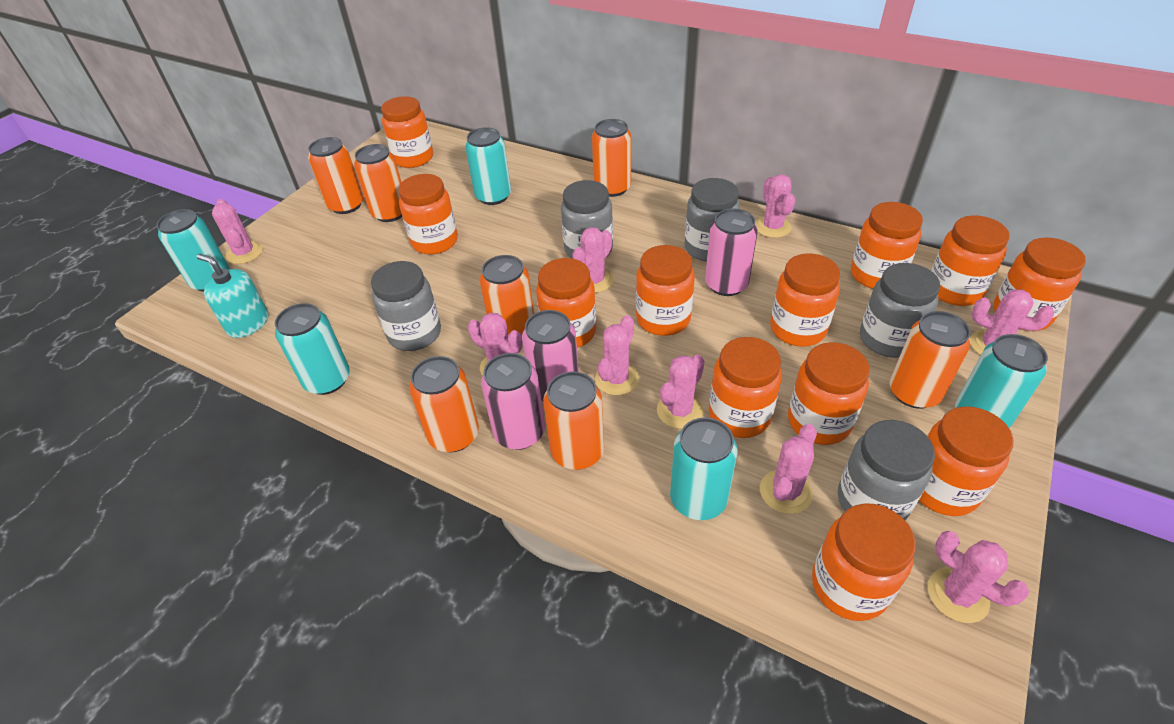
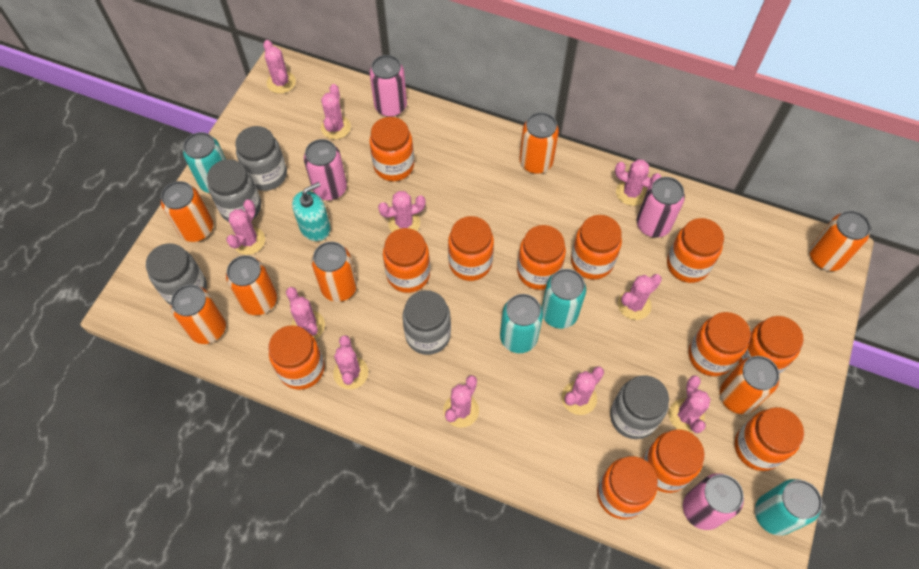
pink cactus: [212,199,263,264] [468,313,523,376] [572,227,614,293] [595,315,639,396] [657,354,705,429] [755,174,795,238] [760,424,817,514] [928,531,1029,623] [970,289,1054,355] = 9 -> [226,200,265,255] [263,40,296,94] [286,287,325,339] [321,84,351,139] [333,335,368,389] [378,191,426,232] [443,375,479,428] [562,366,604,415] [615,159,661,206] [618,274,662,320] [669,375,711,433] = 11
pink can: [481,353,545,450] [522,310,579,401] [705,208,758,296] = 3 -> [304,139,347,200] [369,55,407,117] [637,177,685,238] [683,473,744,530] = 4
turquoise can: [157,209,230,292] [275,303,350,395] [465,127,511,205] [670,417,737,520] [955,334,1048,428] = 5 -> [183,132,226,193] [500,294,543,353] [542,269,586,329] [755,479,822,536] = 4

